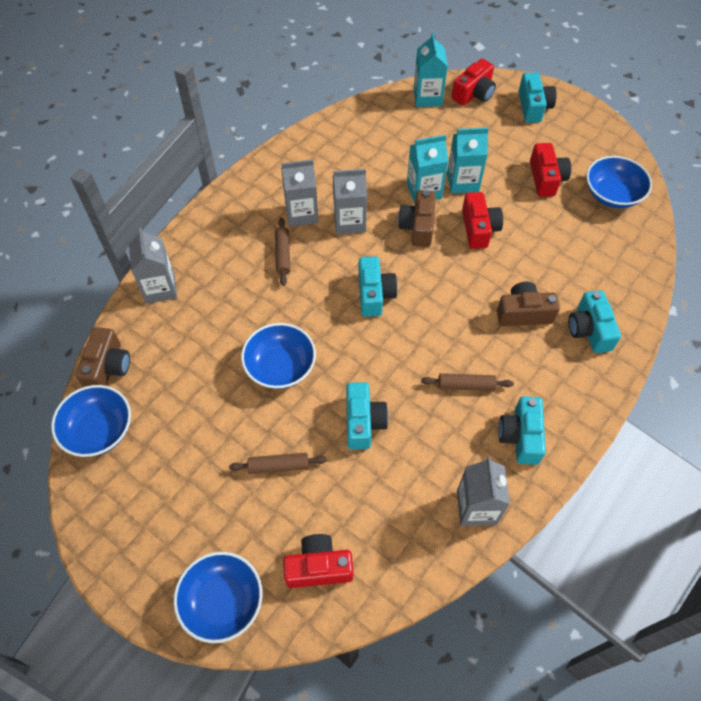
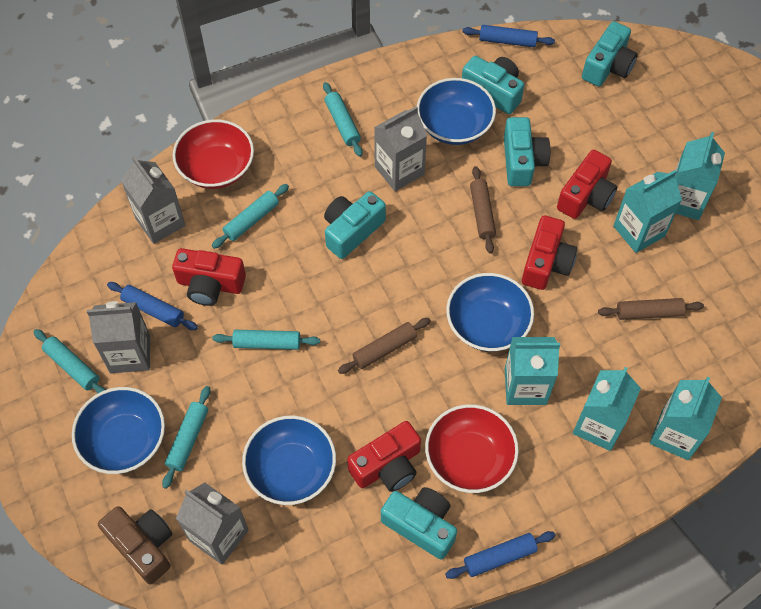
blue rolling pin: none = 0 -> [107,282,198,330] [445,531,555,579] [462,25,555,47] = 3
brown camera: [76,327,130,387] [398,190,436,247] [497,282,560,326] = 3 -> [98,506,172,584] = 1
red bowl: none = 0 -> [173,119,254,189] [425,404,519,493] = 2
turquoise carton: [407,135,448,203] [414,32,448,107] [447,127,489,193] = 3 -> [505,337,560,405] [573,367,641,451] [613,170,682,253] [650,376,722,460] [675,132,725,220] = 5
turquoise rolling pin: none = 0 -> [33,329,106,394] [162,386,211,489] [212,184,289,249] [212,330,320,350] [323,82,363,157] = 5

